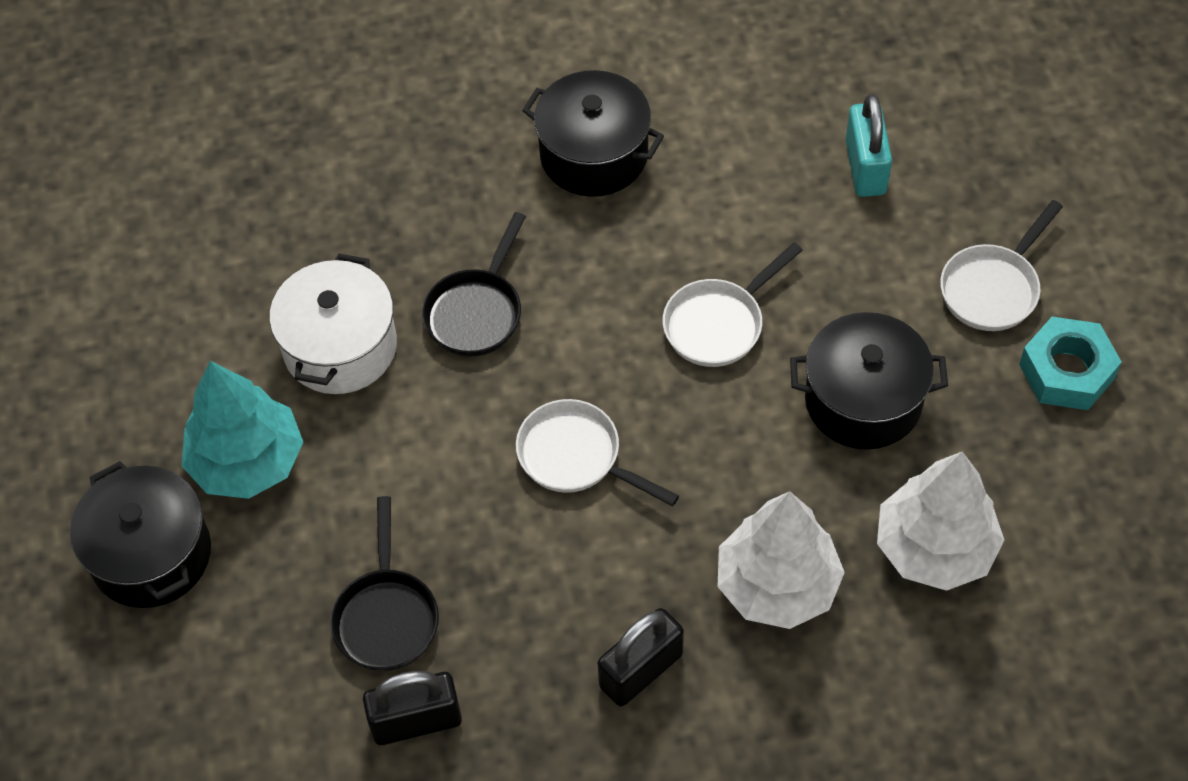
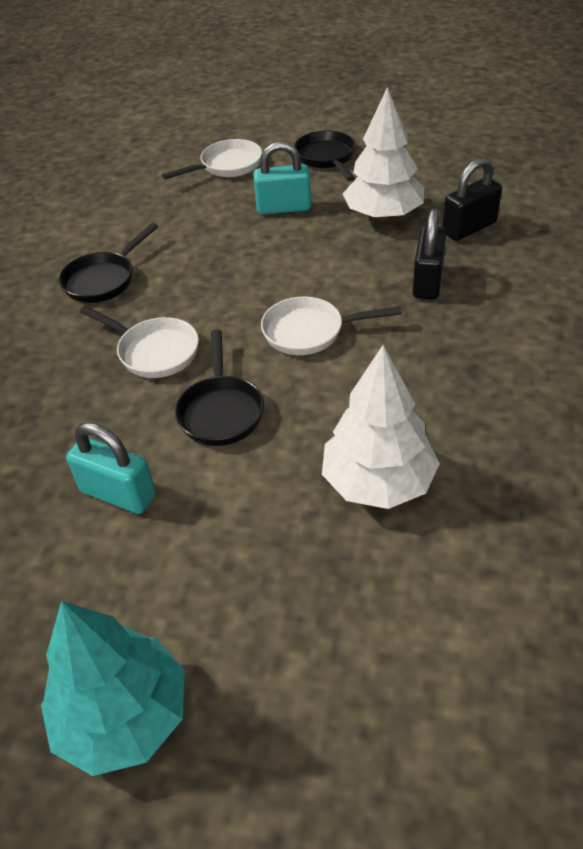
black pan: [330,496,439,671] [422,212,526,357] = 2 -> [59,223,158,303] [175,329,264,446] [294,130,356,181] = 3
black pot: [70,461,211,608] [522,70,664,197] [790,312,948,450] = 3 -> none = 0
turquoise nut: [1019,316,1122,410] = 1 -> none = 0
turquoise padlock: [846,94,892,197] = 1 -> [66,422,156,514] [253,141,311,215] = 2
white pot: [269,254,397,394] = 1 -> none = 0

